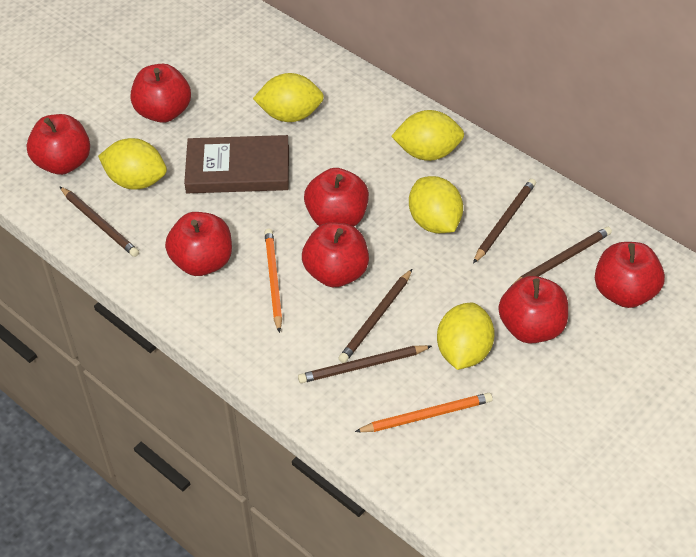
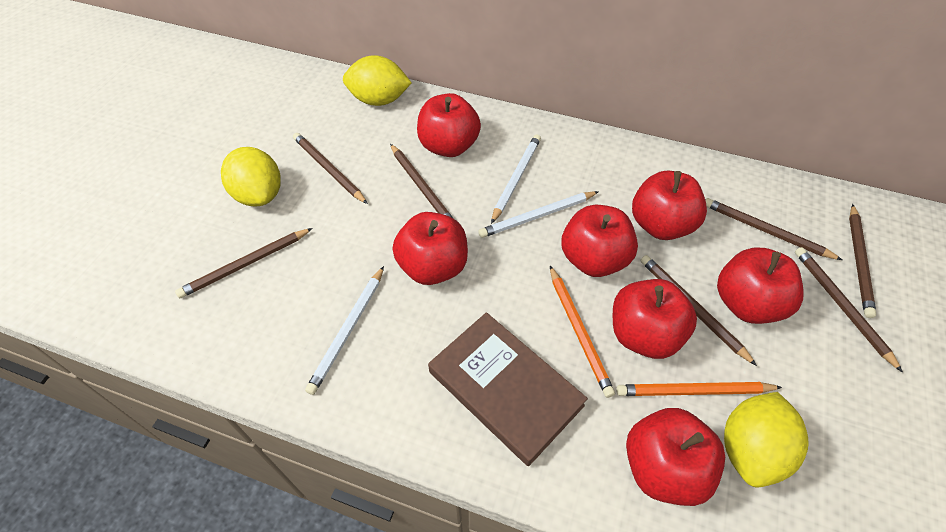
brown pencil: [60,187,139,257] [298,345,432,383] [338,269,412,363] [473,179,536,264] [510,227,612,287] = 5 -> [175,228,313,298] [293,133,368,204] [390,144,454,219] [640,255,757,366] [706,198,842,260] [795,247,903,373] [849,204,876,318] = 7
white pencil: none = 0 -> [305,266,384,395] [478,191,599,238] [491,134,541,224] = 3
yellow lemon: [98,138,167,190] [253,73,324,122] [391,110,464,161] [409,176,463,233] [437,303,495,370] = 5 -> [221,147,281,207] [343,55,412,106] [724,392,809,488] = 3

